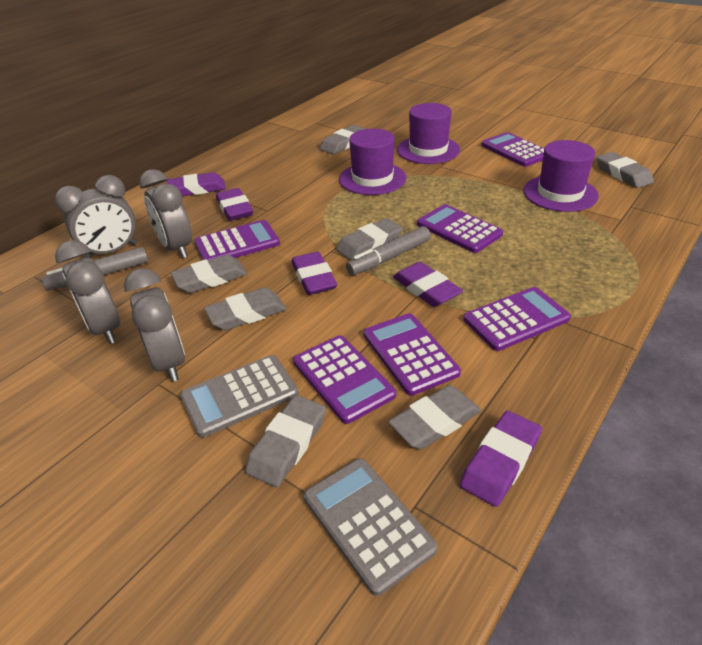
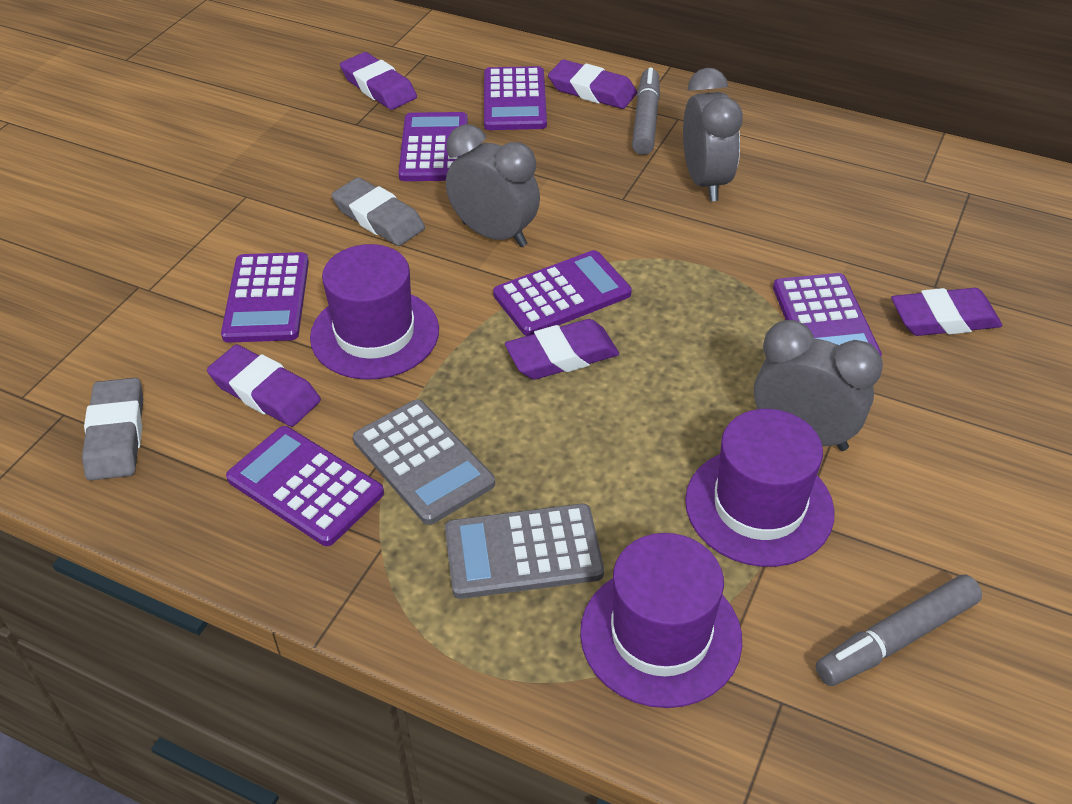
grey clock: [55,175,137,258] [55,240,120,344] [124,268,186,382] [139,169,192,258] = 4 -> [446,125,540,247] [683,68,743,201] [754,320,883,451] = 3
grey eraser: [171,255,247,293] [204,287,286,330] [245,395,326,487] [320,125,365,155] [336,218,403,260] [388,385,481,449] [596,152,654,188] = 7 -> [82,378,143,481] [332,177,425,246] = 2

